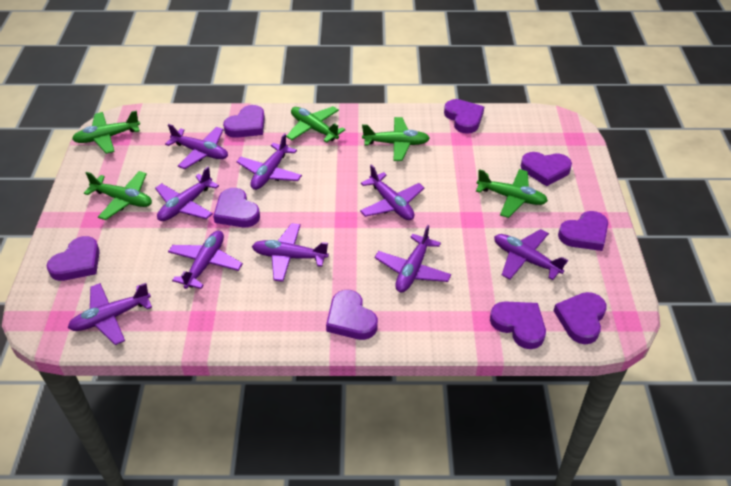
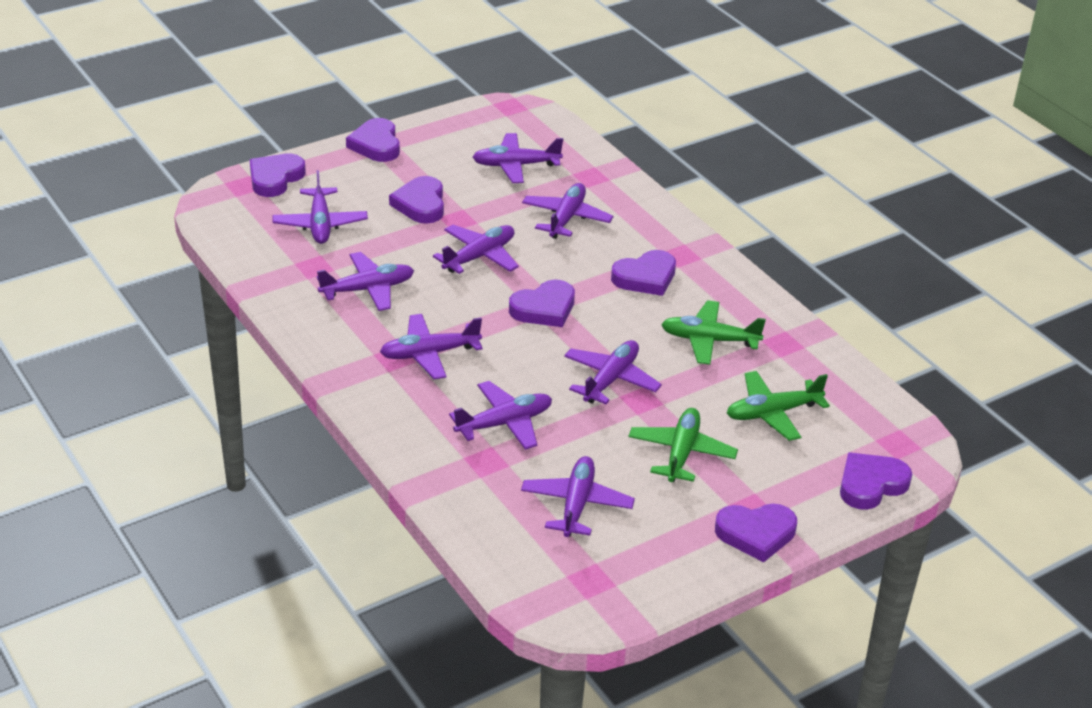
green plane: [72,110,140,154] [84,171,152,220] [286,106,345,143] [362,117,430,161] [476,169,548,218] = 5 -> [629,408,738,482] [661,301,766,365] [727,371,830,441] = 3
purple heart: [46,236,100,281] [213,188,260,227] [223,105,265,138] [326,290,378,340] [444,99,484,134] [490,301,546,349] [521,152,572,186] [553,292,607,344] [558,211,608,251] = 9 -> [250,154,305,197] [346,118,400,162] [389,176,444,224] [509,279,575,327] [611,250,676,296] [715,504,797,562] [840,453,912,510] = 7

